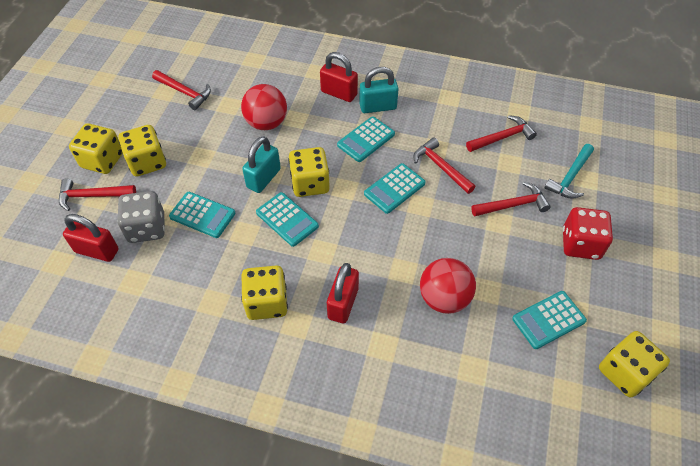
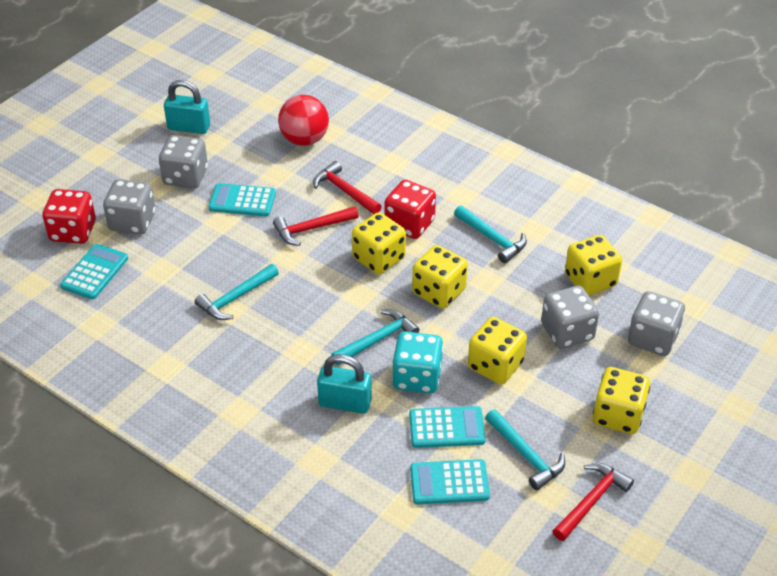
grey dice: [117,191,165,243] = 1 -> [103,179,156,235] [159,135,208,189] [541,285,599,349] [628,291,685,356] = 4
red ball: [241,84,287,130] [420,258,476,314] = 2 -> [278,95,329,146] = 1
red dice: [563,207,613,260] = 1 -> [42,189,96,244] [384,180,436,239] = 2
red hammer: [59,179,136,211] [152,70,211,110] [413,138,476,194] [466,115,537,152] [471,182,551,216] = 5 -> [273,206,358,246] [313,161,382,214] [553,463,634,541] = 3
red padlock: [63,214,119,262] [320,52,358,102] [327,263,359,323] = 3 -> none = 0
turquoise calculator: [169,192,236,238] [256,192,319,247] [337,117,395,162] [364,163,426,214] [512,291,587,349] = 5 -> [60,244,128,299] [208,183,276,217] [409,406,486,448] [410,459,490,504] = 4
turquoise dice: none = 0 -> [392,331,443,394] = 1
turquoise hammer: [544,144,594,199] = 1 -> [195,264,279,320] [331,309,419,366] [454,205,527,263] [485,409,565,490] = 4

